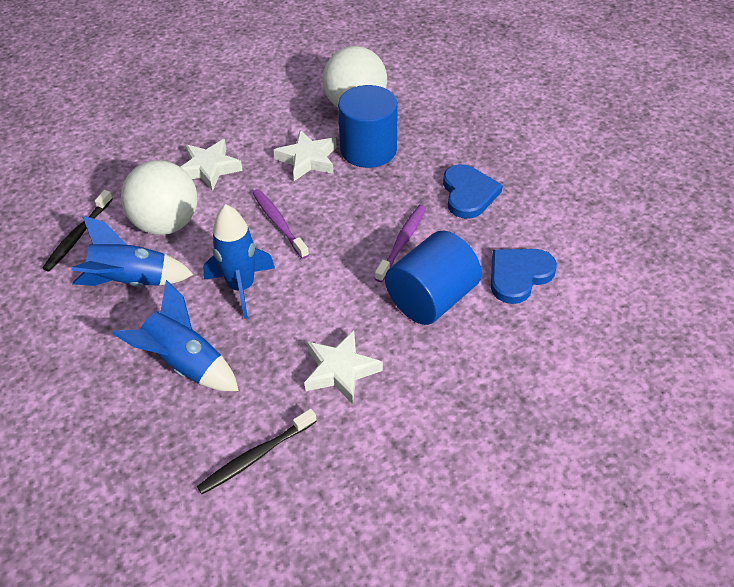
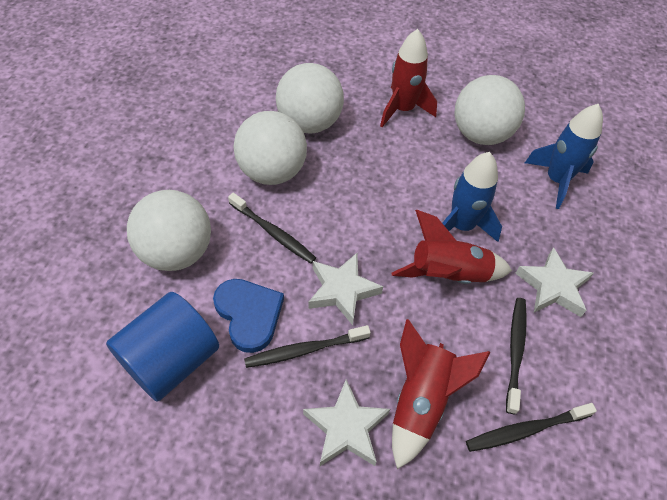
black toothbrush: [43,190,113,271] [197,409,317,494] = 2 -> [228,193,316,264] [244,325,371,368] [466,403,597,452] [506,298,527,414] = 4
blue cylinder: [338,85,398,168] [385,230,482,325] = 2 -> [106,292,219,402] = 1
blue heart: [443,164,503,219] [491,249,557,304] = 2 -> [213,279,284,353] = 1
blue rocket: [71,215,194,287] [112,280,239,391] [203,204,275,319] = 3 -> [442,152,502,242] [525,104,603,209] = 2
purple toothbrush: [253,189,309,259] [375,205,426,282] = 2 -> none = 0
red rocket: none = 0 -> [380,29,437,127] [392,210,512,284] [392,319,490,469] = 3
white ball: [121,160,197,235] [322,46,387,108] = 2 -> [127,190,211,271] [233,111,307,185] [276,63,344,133] [455,75,525,145] = 4

